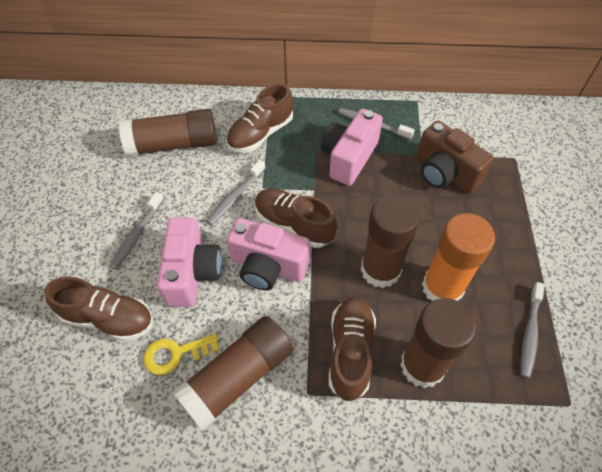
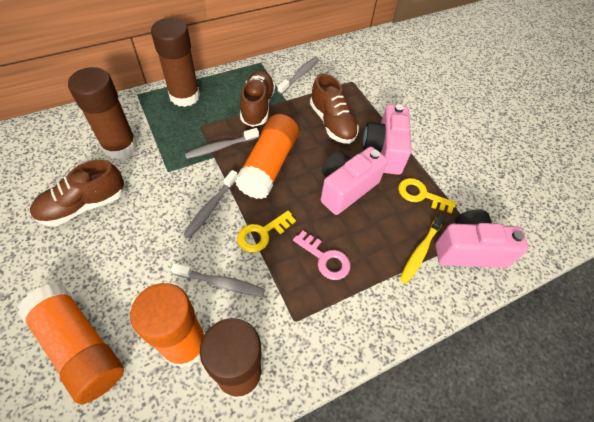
brown camera: [416,121,494,194] = 1 -> none = 0
brown glue stick: [119,109,217,156] [172,316,293,431] [361,194,420,288] [400,298,477,388] = 4 -> [68,67,137,160] [151,18,200,107] [200,318,262,400] = 3
brown shoe: [44,277,153,342] [226,83,293,153] [255,189,337,248] [329,297,376,401] = 4 -> [30,160,124,226] [240,70,275,127] [310,73,359,144] = 3
orange glue stick: [422,213,495,301] = 1 -> [17,283,124,404] [130,283,205,368] [235,114,299,199] = 3
pink key: none = 0 -> [293,231,350,280] = 1
yellow key: [143,334,219,375] = 1 -> [237,211,296,252] [398,178,456,213] = 2
yellow toothbrush: none = 0 -> [400,213,446,284] = 1

